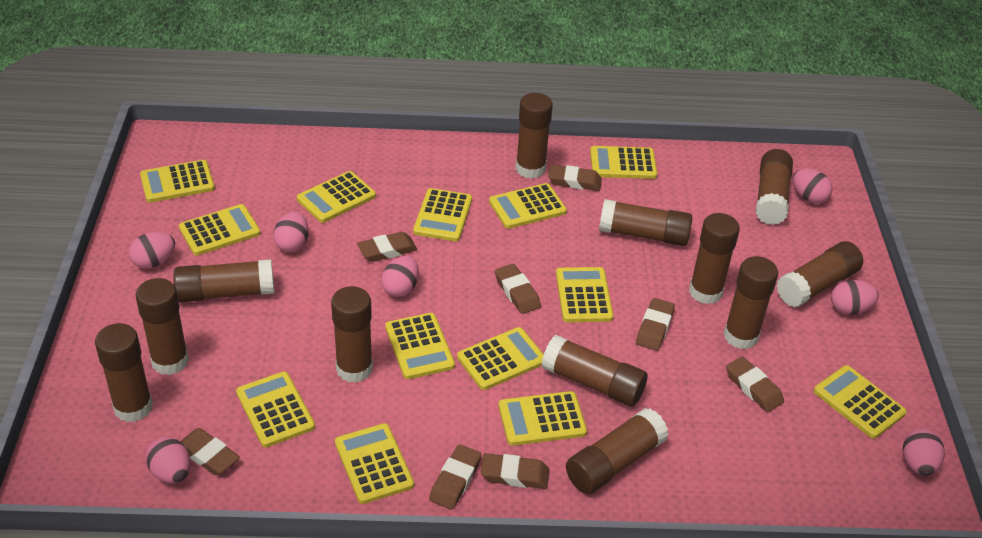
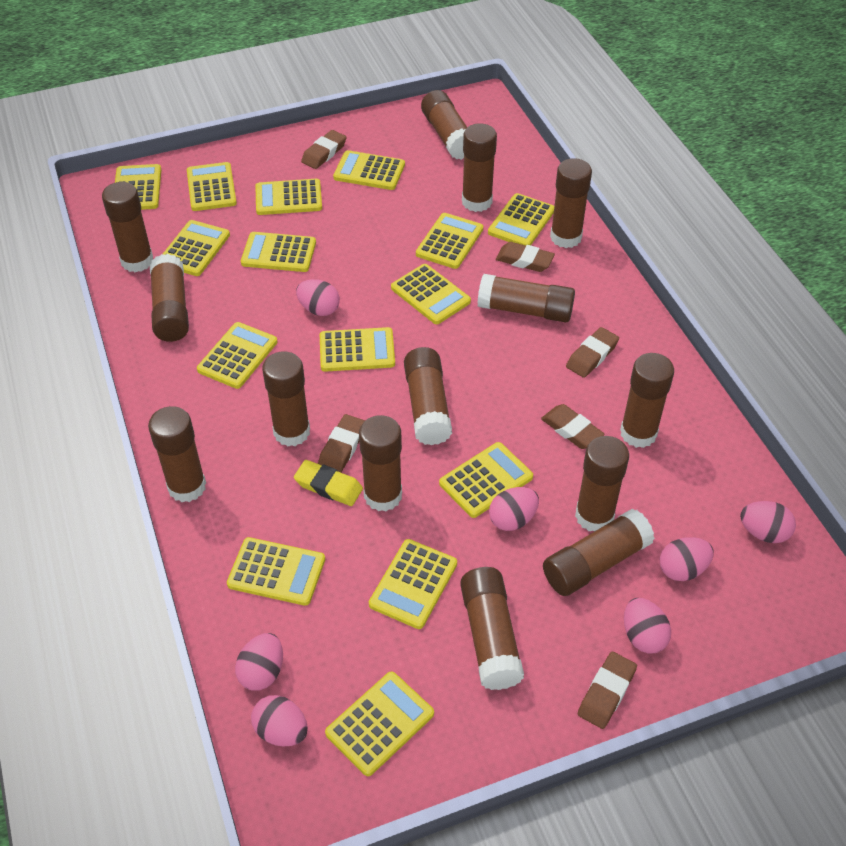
brown eraser: [180,428,240,475] [357,232,417,262] [429,444,482,510] [481,453,549,489] [495,264,541,314] [548,165,602,191] [636,298,675,351] [726,357,784,412] = 8 -> [301,130,346,169] [318,414,365,473] [496,242,555,272] [541,404,605,449] [566,327,619,378] [578,652,637,729] = 6
brown glue stick: [95,323,153,422] [136,278,189,375] [173,259,274,303] [331,286,373,383] [516,93,553,179] [541,335,648,406] [566,408,669,494] [599,199,692,246] [689,213,740,304] [723,256,778,349] [755,149,793,225] [776,241,863,308] = 12 -> [102,182,153,272] [148,406,206,502] [150,254,189,342] [262,351,310,446] [359,415,402,511] [404,347,452,445] [421,90,467,160] [460,567,524,690] [462,123,497,212] [477,274,575,322] [543,508,655,596] [550,158,592,248] [575,436,629,532] [620,353,674,448] = 14
yellow calculator: [140,160,215,203] [179,204,261,256] [236,371,315,447] [297,171,376,223] [335,423,414,504] [385,313,455,379] [413,188,472,242] [457,327,544,390] [489,183,567,229] [499,391,587,446] [556,267,613,322] [590,146,657,179] [814,365,907,439] = 13 -> [115,164,161,210] [163,220,230,276] [187,162,237,211] [197,322,278,389] [227,537,325,606] [241,232,316,272] [255,179,322,215] [320,327,395,372] [325,671,434,776] [333,150,405,190] [369,539,457,629] [391,264,471,324] [416,213,483,269] [439,442,533,518] [488,193,554,246] = 15
yellow eraser: none = 0 -> [294,460,363,506] = 1

